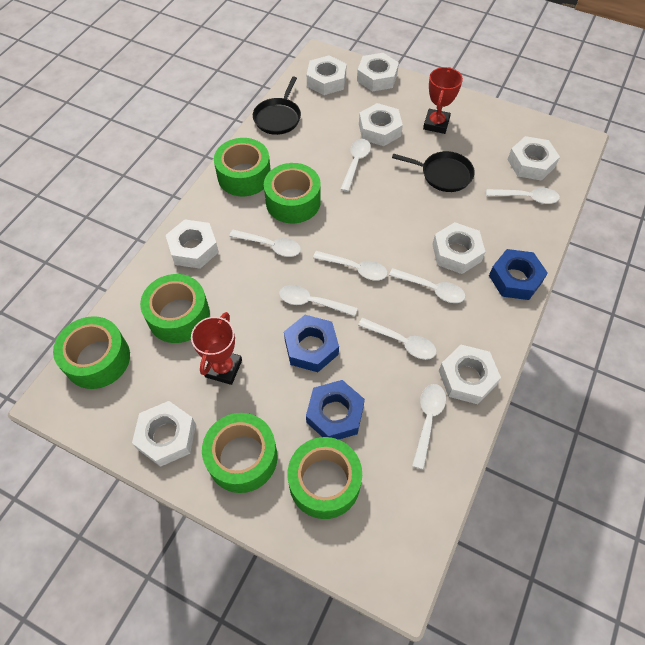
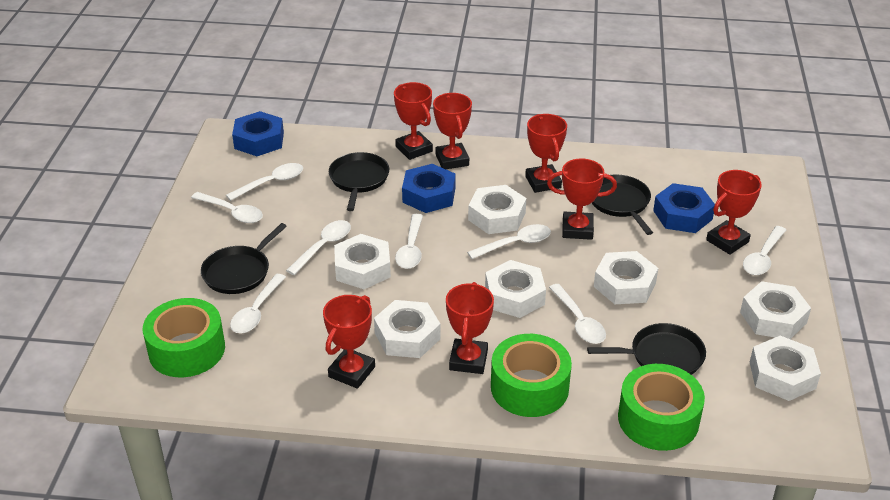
black pan: [253,76,301,135] [392,151,475,192] = 2 -> [201,223,287,294] [329,152,389,211] [587,323,706,375] [592,175,653,235] = 4
green tape: [53,316,130,389] [140,274,210,343] [202,413,277,493] [214,138,271,196] [264,163,321,223] [288,437,362,519] = 6 -> [143,298,225,377] [491,334,572,417] [618,364,705,451] = 3
red trophy: [191,312,242,385] [423,67,463,134] = 2 -> [323,295,375,389] [394,82,433,160] [433,93,472,169] [446,282,494,374] [525,114,567,193] [547,159,617,240] [706,170,762,255] = 7
white nut: [132,401,196,467] [166,219,219,269] [307,55,347,95] [357,53,399,92] [359,103,403,146] [432,222,485,274] [439,345,501,404] [507,136,560,181] = 8 -> [334,234,391,289] [374,300,441,358] [468,185,526,234] [485,260,546,318] [594,251,658,304] [740,281,811,339] [750,336,821,401] = 7

